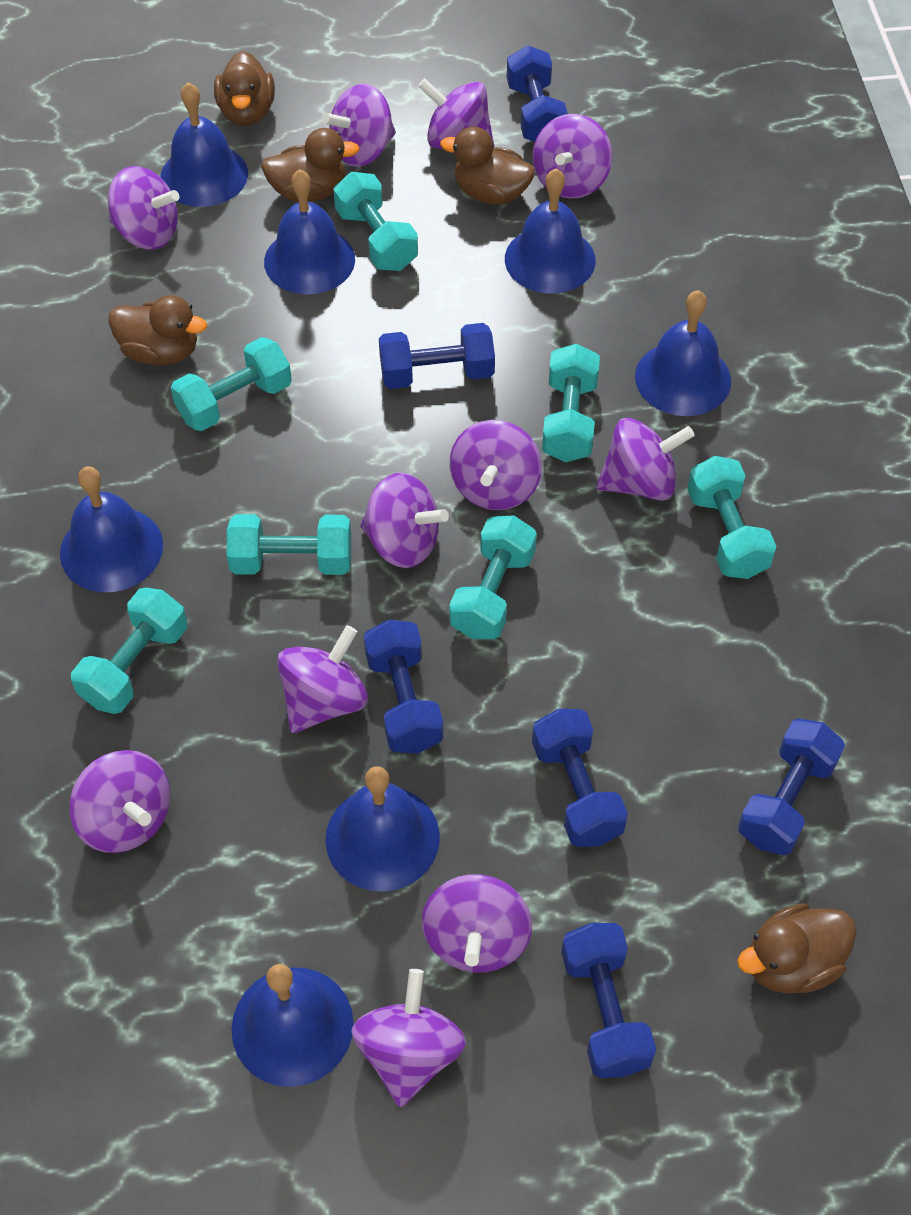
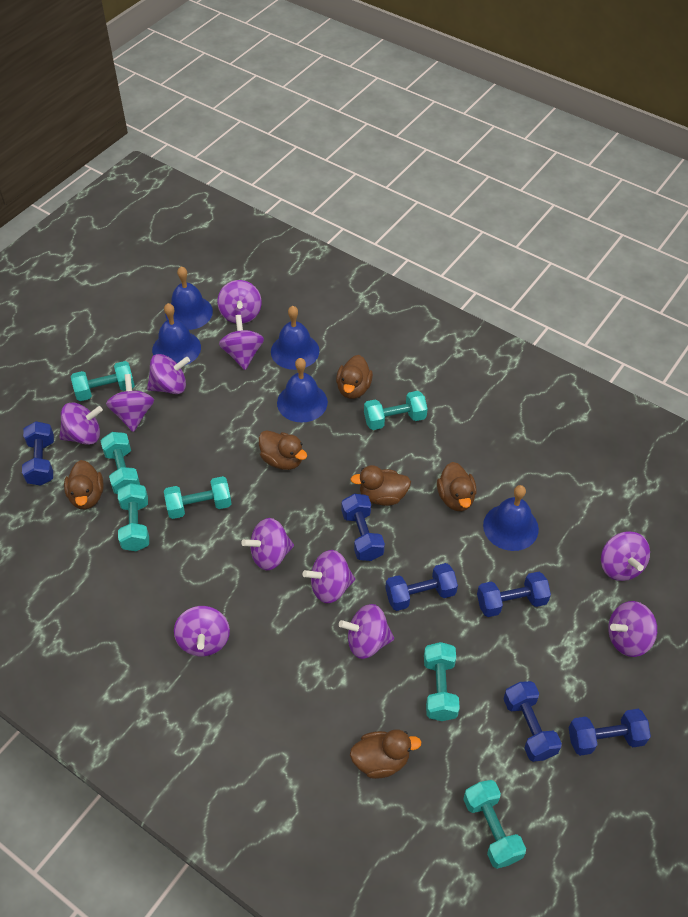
blue bell: [60,466,163,592] [160,82,248,207] [231,964,354,1087] [264,169,355,295] [325,766,440,892] [505,168,596,294] [635,290,731,416] = 7 -> [152,303,201,365] [165,266,213,330] [271,306,319,370] [277,358,328,422] [483,485,539,551] = 5
brown duck: [108,295,207,366] [214,51,275,126] [261,128,360,202] [440,126,535,205] [737,903,857,994] = 5 -> [64,460,104,509] [259,430,307,470] [336,355,373,399] [350,465,411,506] [350,729,421,779] [437,462,476,511] = 6

